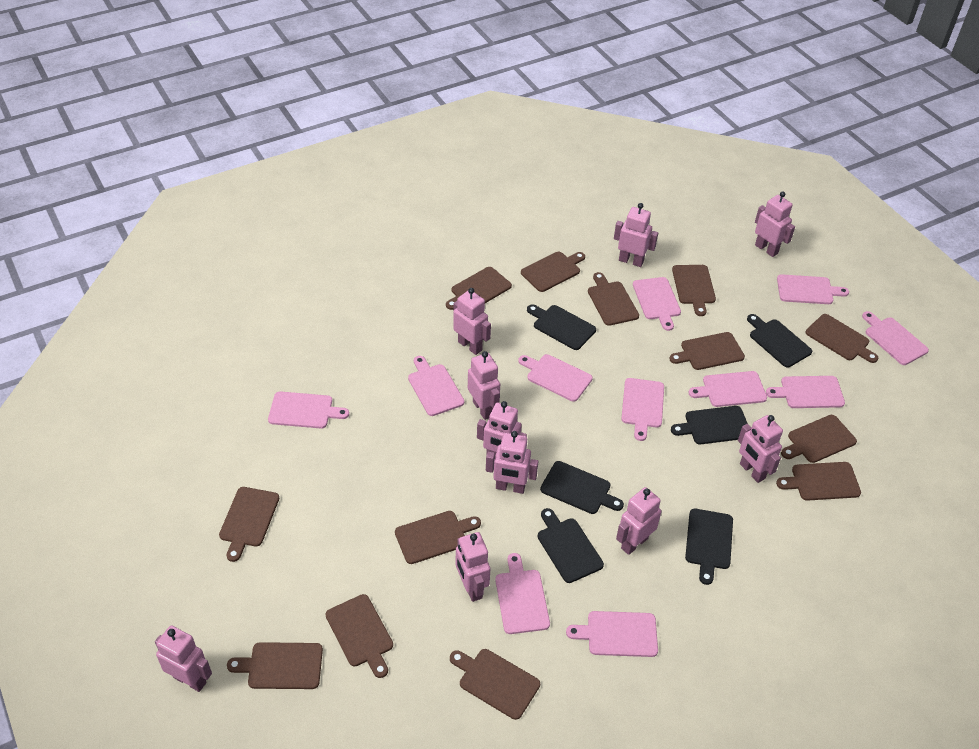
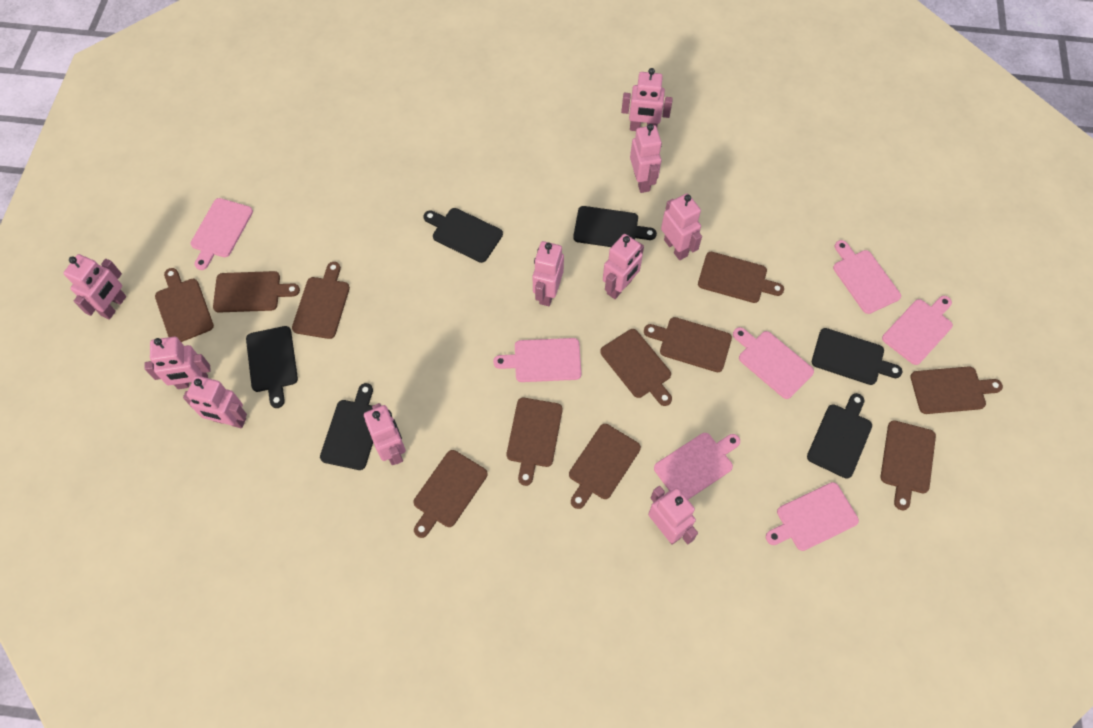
brown cutting board: [219,487,279,562] [227,642,323,689] [325,594,393,678] [395,511,481,564] [446,267,512,310] [450,649,540,720] [521,252,585,292] [588,272,639,326] [669,332,745,370] [672,265,716,316] [776,462,861,501] [781,415,857,463] [806,314,878,363] = 13 -> [155,268,214,342] [213,271,300,313] [292,262,350,339] [413,450,488,538] [507,398,563,486] [569,424,641,509] [600,329,672,406] [644,317,732,372] [698,252,784,303] [880,420,936,510] [910,366,1003,414] = 11
pink cutting board: [268,391,349,429] [408,356,464,416] [495,553,550,634] [518,354,593,402] [566,611,658,657] [621,378,664,441] [633,277,681,331] [689,371,767,407] [766,376,845,408] [777,274,849,304] [862,311,929,365] = 11 -> [190,198,253,270] [493,338,581,382] [654,433,740,499] [733,327,814,399] [766,482,859,551] [833,240,901,314] [882,296,953,365] = 7

